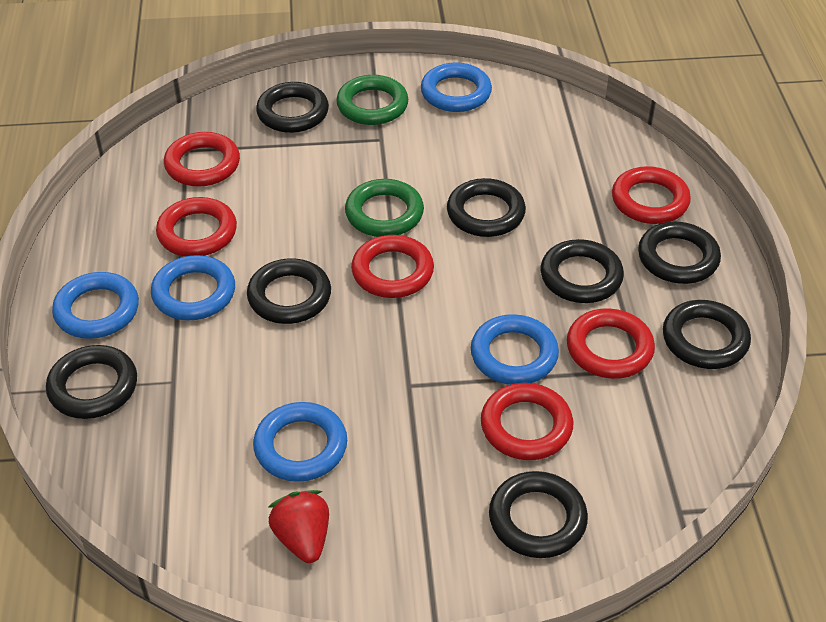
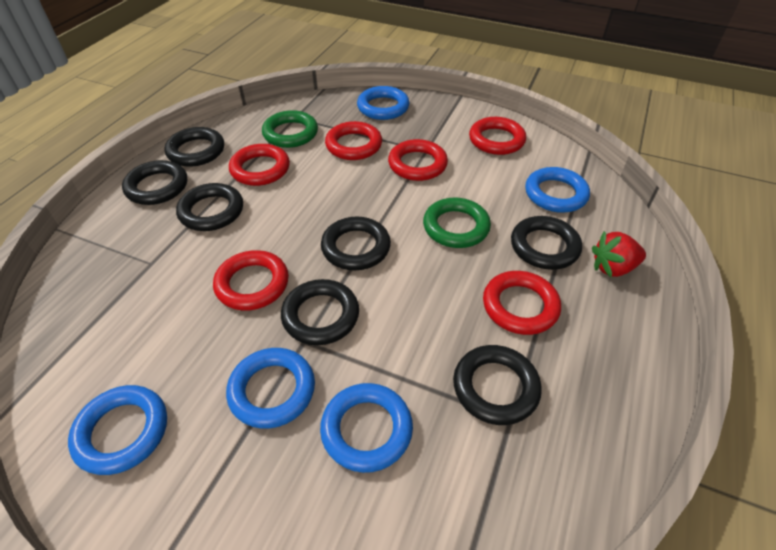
black ring: [46,345,137,419] [247,258,331,324] [256,82,329,133] [447,178,526,237] [489,471,588,558] [541,239,624,303] [638,222,721,284] [663,300,751,369] = 8 -> [122,160,187,205] [164,127,224,167] [176,183,243,231] [281,279,359,345] [321,217,391,270] [453,345,542,425] [511,216,582,270] = 7

